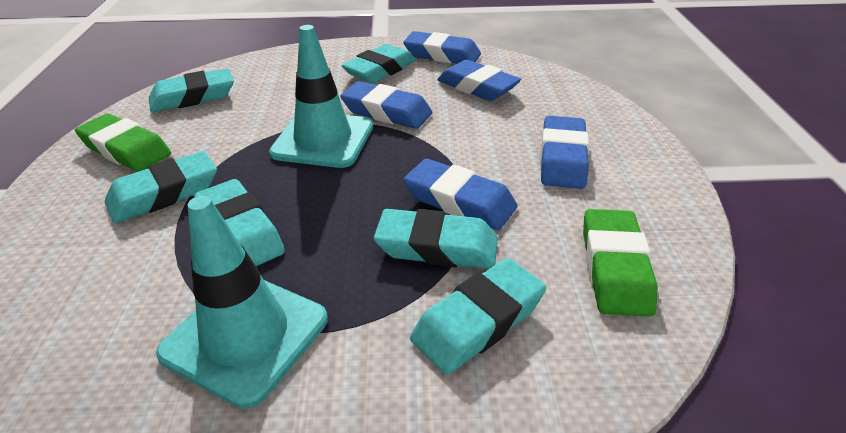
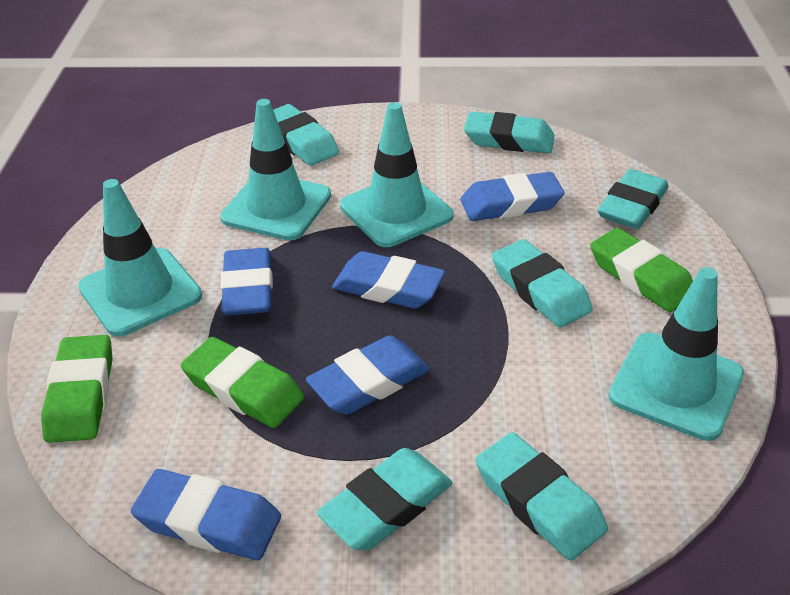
green eraser: [75,113,171,172] [583,209,658,317] = 2 -> [41,335,113,443] [181,337,304,428] [590,228,693,312] = 3
turquoise traffic cone: [156,196,328,409] [269,25,373,168] = 2 -> [78,179,202,337] [220,99,331,241] [340,102,454,247] [609,267,744,441] = 4

